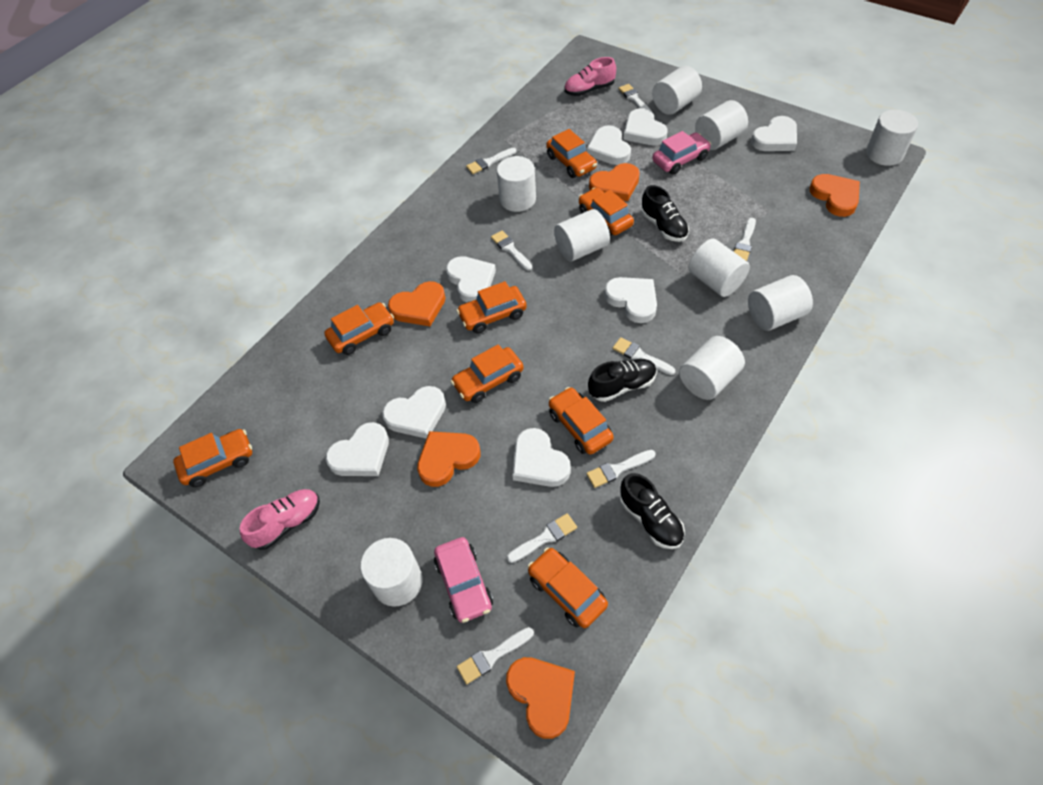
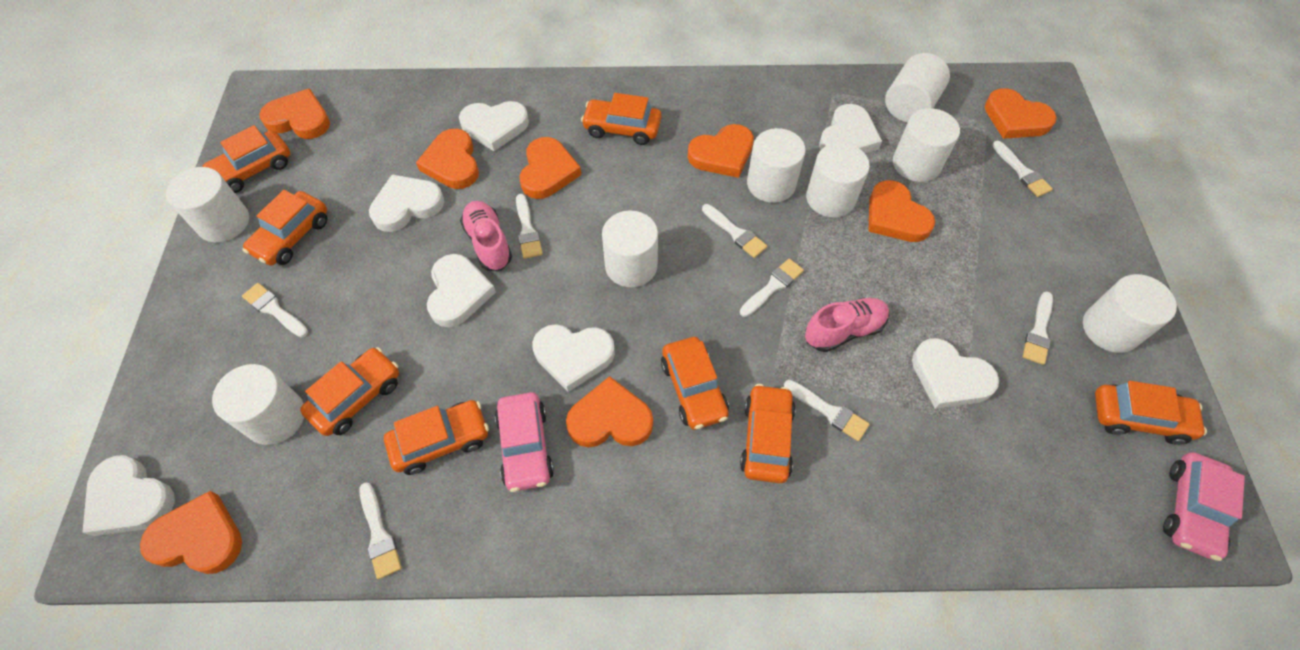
black shoe: [588,359,657,402] [620,473,685,549] [641,185,689,242] = 3 -> none = 0
orange heart: [388,281,445,326] [417,431,480,487] [506,657,575,739] [589,163,640,201] [810,174,860,217] = 5 -> [140,491,242,574] [259,88,330,139] [416,129,479,189] [520,137,581,199] [566,376,653,447] [688,124,754,178] [869,180,935,242] [985,88,1057,139] = 8
white cylinder: [360,538,422,607] [497,156,536,212] [554,209,610,262] [652,66,702,115] [679,336,745,400] [688,239,750,297] [695,100,748,150] [748,275,813,331] [866,110,918,166] = 9 -> [166,167,249,243] [212,364,304,445] [602,210,658,287] [747,128,806,203] [806,143,870,218] [885,53,950,122] [893,108,960,182] [1083,274,1177,353] = 8
white heart: [326,422,389,476] [382,386,446,439] [446,256,496,302] [512,428,571,487] [586,125,631,165] [604,277,657,323] [623,108,668,145] [751,116,797,151] = 8 -> [82,455,175,536] [369,174,444,232] [427,254,496,327] [459,101,529,151] [532,324,615,392] [819,104,882,153] [912,338,999,409] = 7

